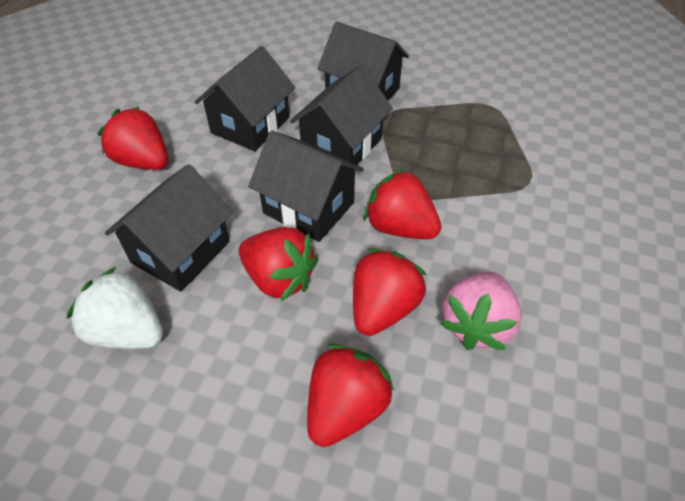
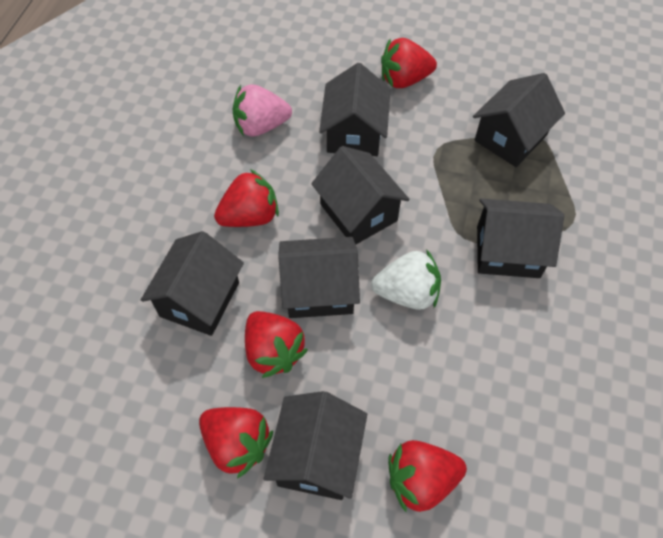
black house: [105,164,233,292] [195,46,295,151] [248,130,364,242] [290,65,393,165] [317,22,409,100] = 5 -> [141,231,244,336] [264,391,367,500] [278,237,360,318] [311,146,410,244] [319,63,391,156] [473,73,565,167] [477,199,564,278] = 7

